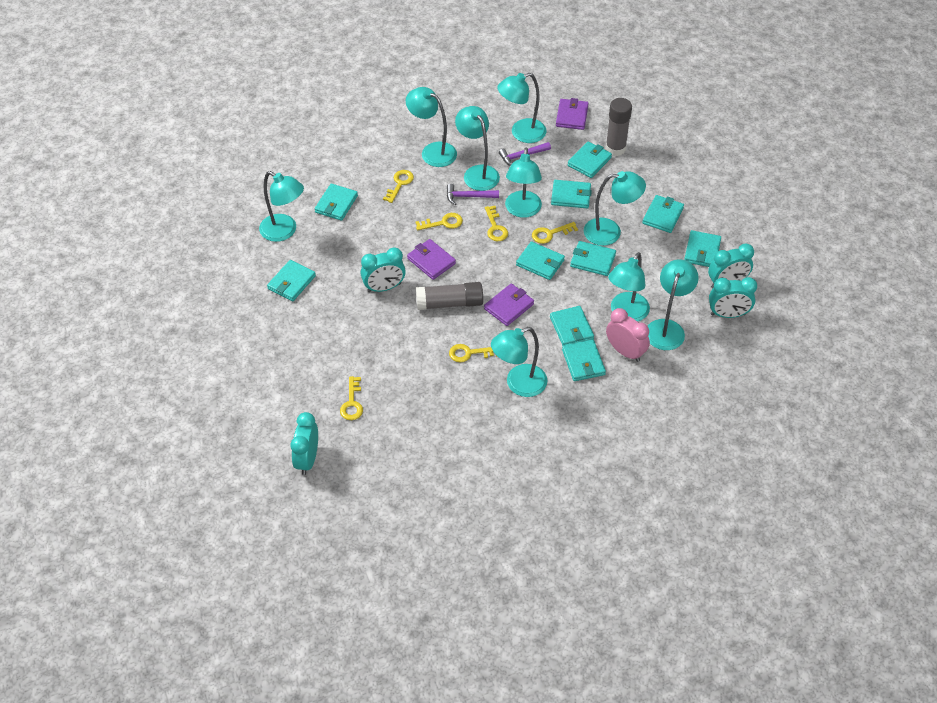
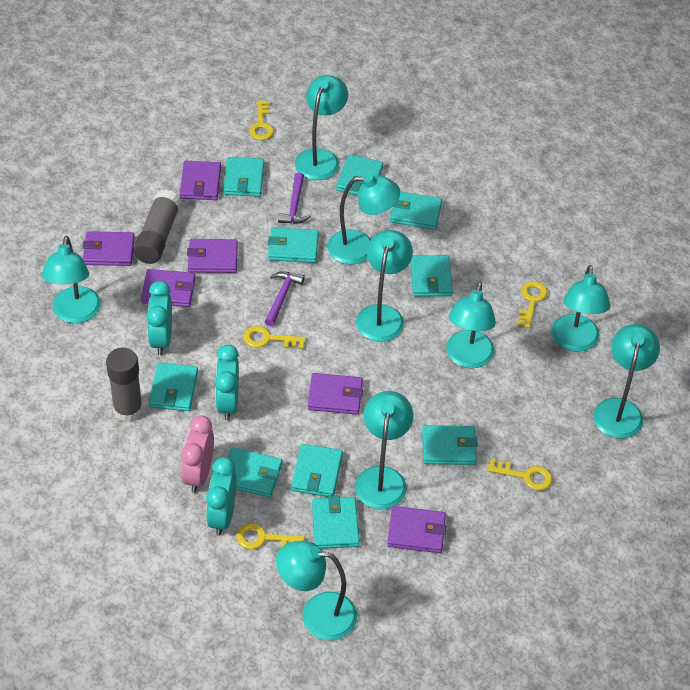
purple wallet: [407,239,456,280] [484,283,534,326] [556,98,589,130] = 3 -> [82,231,135,266] [141,269,195,307] [180,161,221,200] [187,239,238,273] [308,373,363,415] [387,506,446,553] = 6
turquoise clock: [290,412,318,475] [361,247,406,292] [708,243,754,288] [709,277,757,318] = 4 -> [146,281,172,355] [206,457,236,535] [215,344,239,420] = 3
yellow key: [340,376,363,420] [383,170,414,203] [416,213,463,230] [449,344,498,362] [485,206,508,241] [532,222,578,244] = 6 -> [236,523,305,549] [243,326,306,349] [249,100,274,140] [487,458,553,491] [517,281,548,328] = 5

